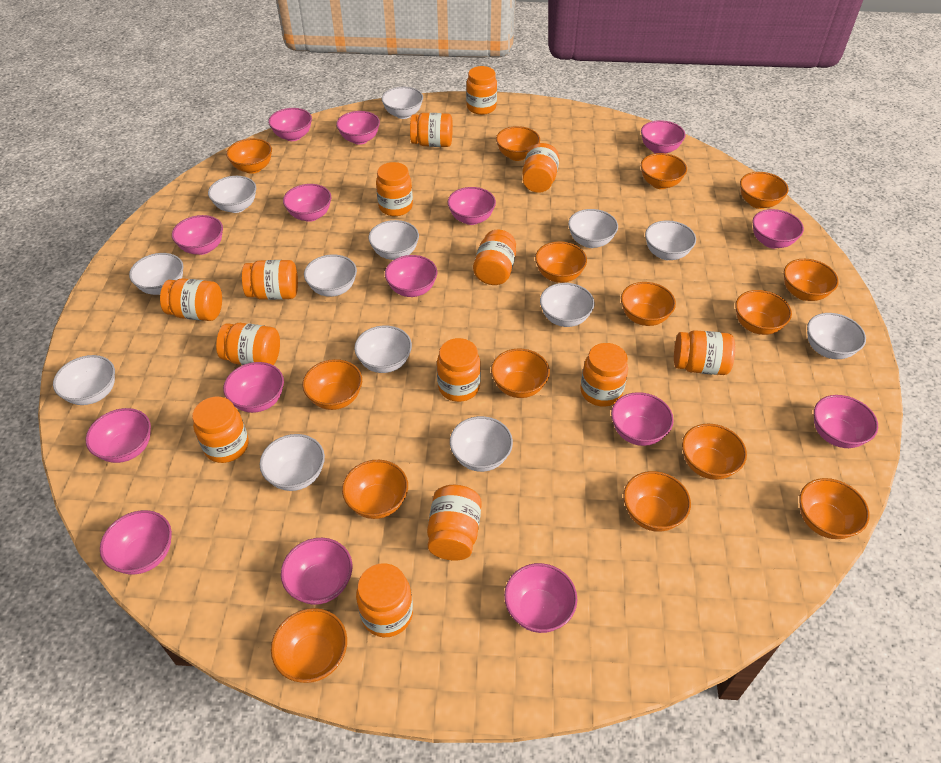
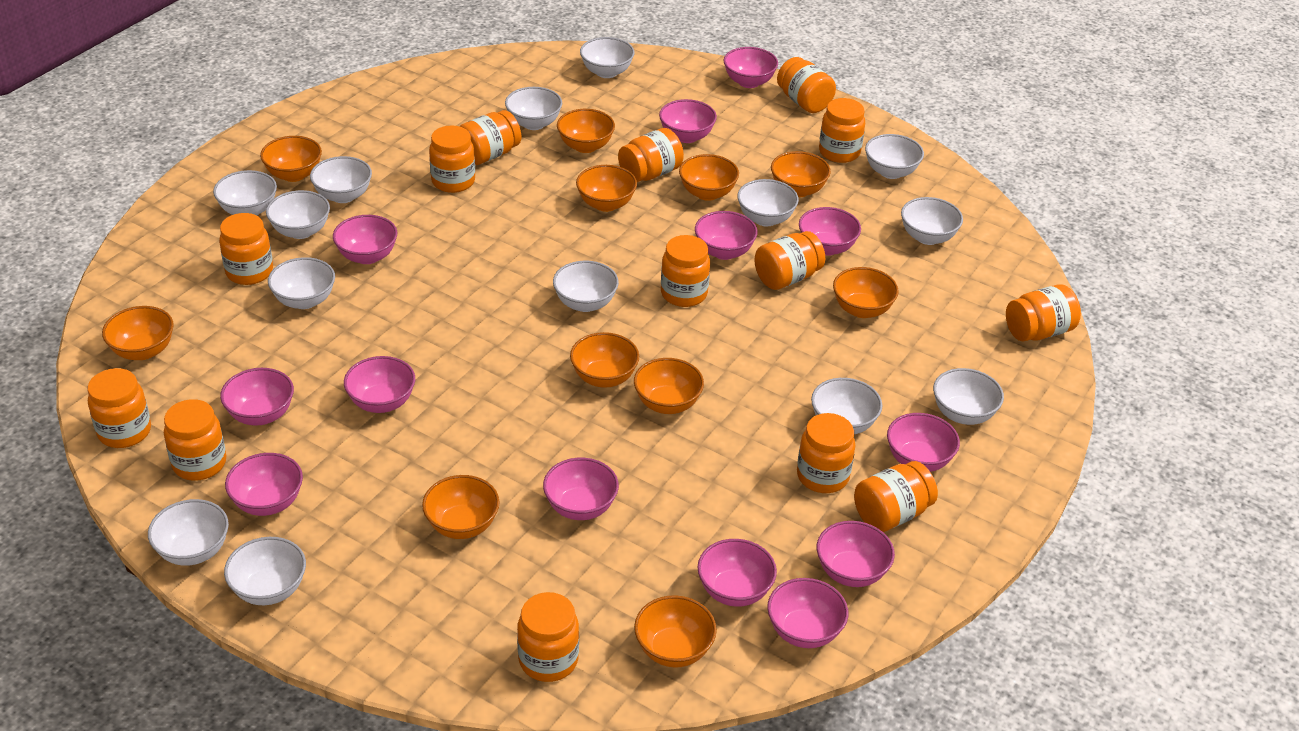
orange bowl: [226,138,272,174] [271,608,347,683] [303,359,362,410] [342,460,408,519] [491,348,550,398] [496,126,540,161] [535,241,587,283] [621,282,676,326] [623,471,691,532] [641,153,687,189] [682,424,747,480] [735,290,792,335] [740,172,789,209] [784,259,839,301] [799,478,870,539] = 15 -> [102,306,174,360] [260,136,322,182] [422,475,500,539] [557,109,615,153] [570,332,639,388] [576,165,637,212] [634,358,704,414] [634,595,717,668] [679,154,739,201] [771,151,831,197] [833,267,899,318] = 11
pink bowl: [86,408,151,463] [100,510,172,574] [172,215,223,255] [223,362,284,413] [268,108,312,141] [281,538,353,605] [283,184,331,222] [336,111,380,145] [385,255,437,297] [448,187,496,225] [504,563,577,633] [611,392,674,446] [641,120,685,154] [752,209,804,249] [814,395,878,448] = 15 -> [220,368,294,426] [225,453,303,516] [333,215,397,264] [344,356,415,413] [543,458,619,520] [659,99,717,143] [695,211,757,260] [698,539,777,607] [724,47,778,88] [767,578,848,648] [799,207,861,256] [817,521,895,587] [887,413,960,472] = 13
white bowl: [53,355,115,405] [129,253,183,295] [208,176,256,213] [260,434,325,491] [304,254,357,297] [354,325,412,373] [369,220,419,260] [381,87,423,119] [450,416,513,472] [540,283,595,327] [568,209,618,248] [645,220,696,260] [807,313,866,359] = 13 -> [148,499,229,566] [213,170,277,215] [224,537,306,605] [266,190,330,239] [268,257,335,309] [310,156,372,203] [505,87,562,130] [553,261,619,312] [580,37,634,78] [737,179,799,226] [811,378,882,434] [865,134,924,179] [901,197,963,245] [933,368,1004,425] = 14

